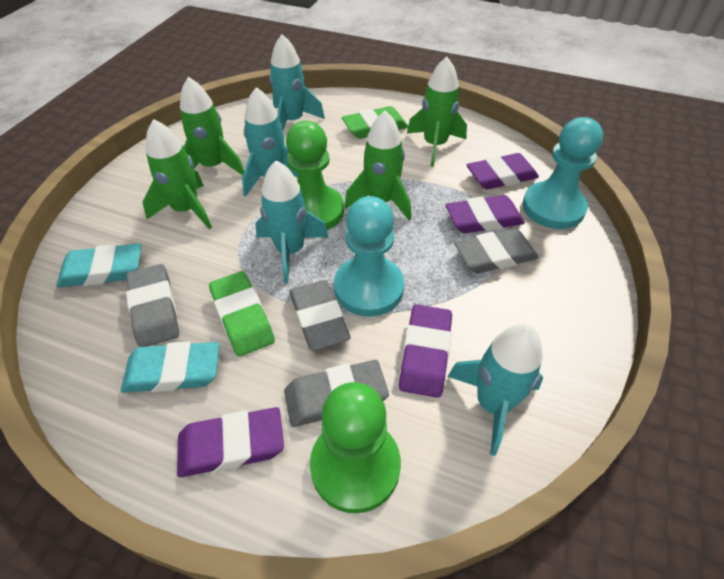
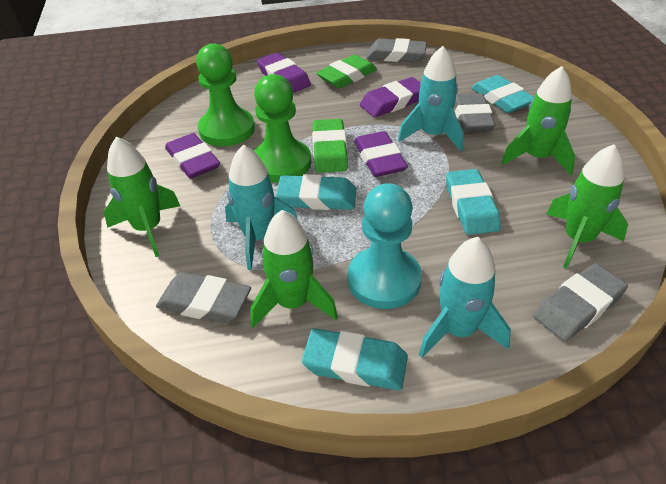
turquoise eraser: [56,243,142,288] [121,342,220,393] = 2 -> [276,174,356,210] [302,328,408,390] [446,169,501,235] [471,75,534,113] = 4
turquoise pawn: [334,196,404,317] [523,117,603,229] = 2 -> [348,183,422,309] = 1
turquoise rocket: [242,87,298,197] [255,160,329,283] [269,34,325,130] [447,324,543,456] = 4 -> [225,145,298,270] [398,46,463,151] [419,237,511,358] = 3

